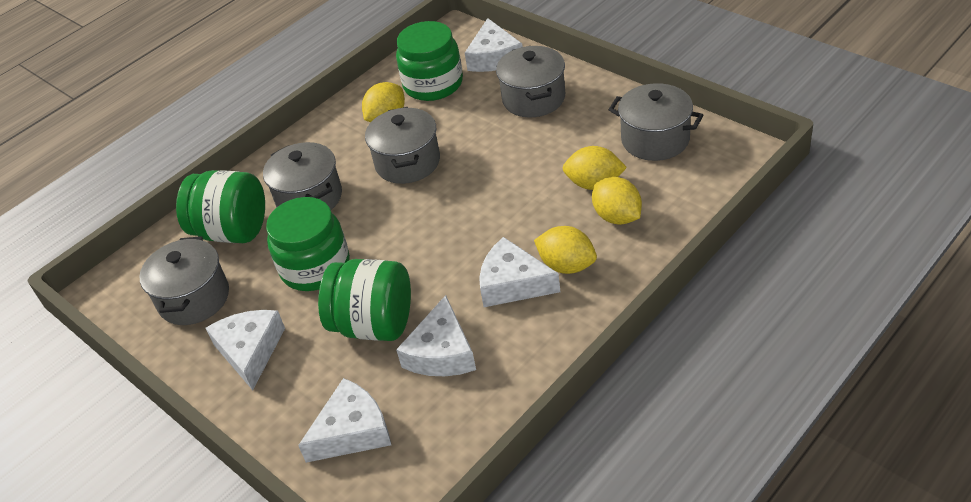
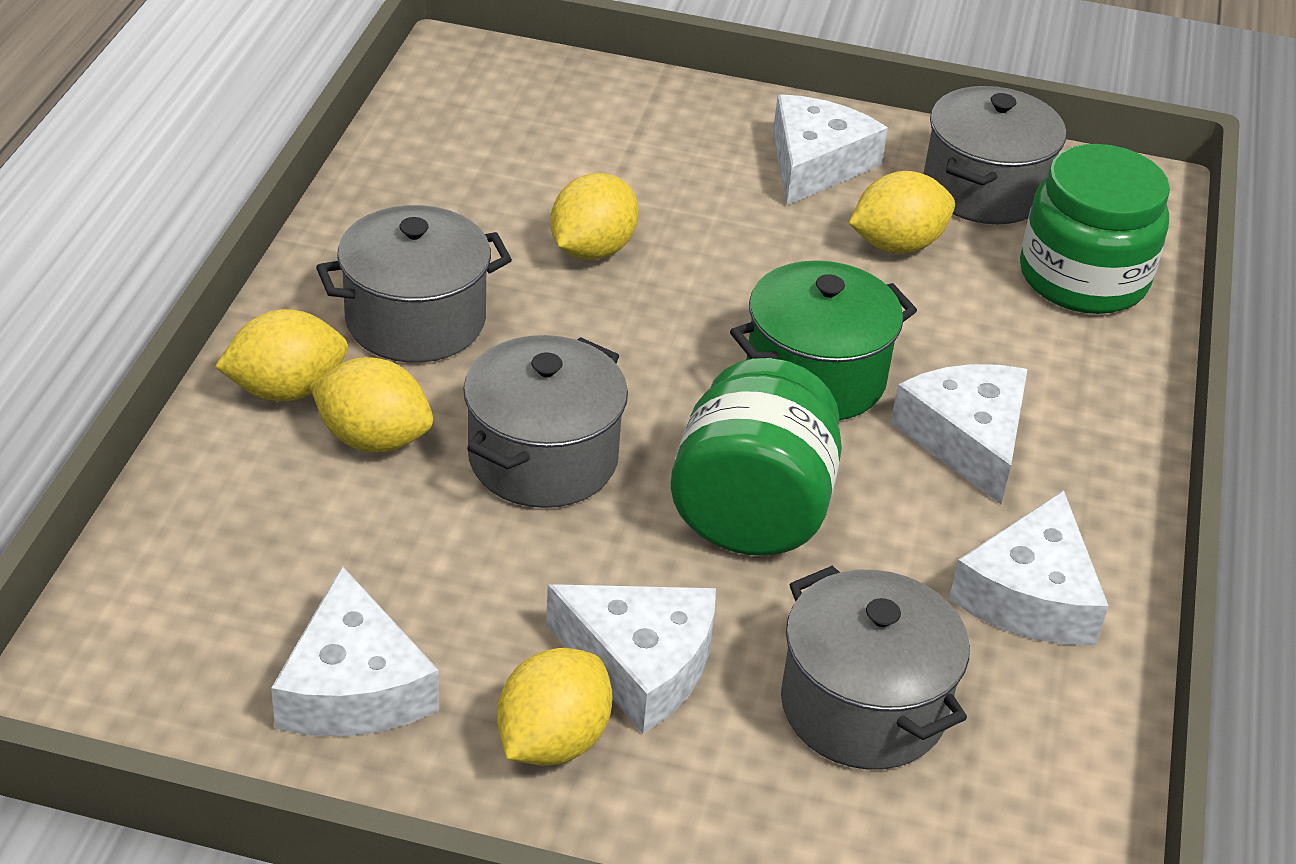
green jar: [176,170,265,243] [266,197,350,291] [318,259,411,341] [396,21,463,101] = 4 -> [671,358,842,556] [1020,144,1170,314] = 2
green pot: none = 0 -> [730,260,917,420] = 1
grey pot: [139,236,229,325] [263,142,342,210] [365,107,440,184] [496,46,565,118] [608,83,703,161] = 5 -> [316,205,512,363] [463,335,628,508] [781,566,970,770] [923,86,1066,224] = 4
yellow lemon: [362,82,405,122] [534,226,597,274] [562,146,627,190] [592,177,642,225] = 4 -> [215,309,348,401] [309,357,433,452] [497,648,613,766] [550,173,639,260] [849,171,955,254] = 5

